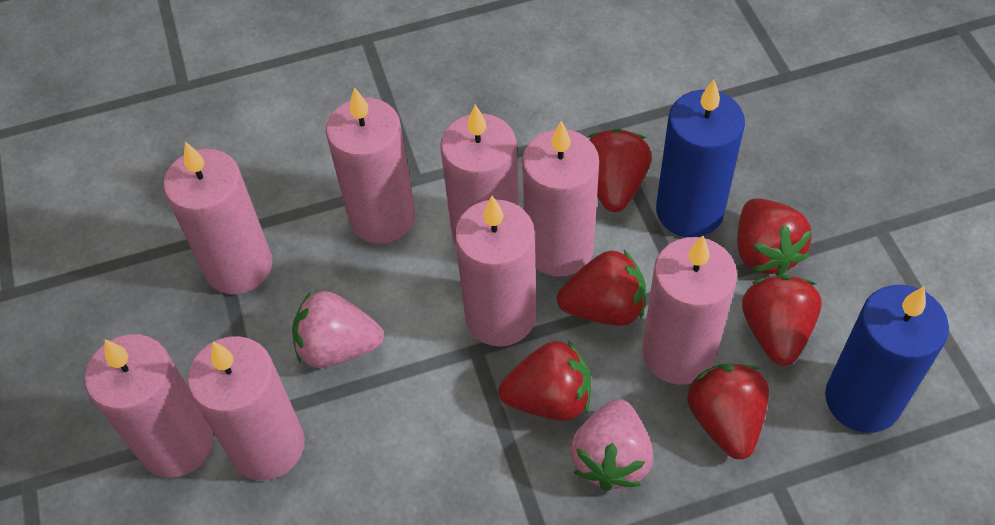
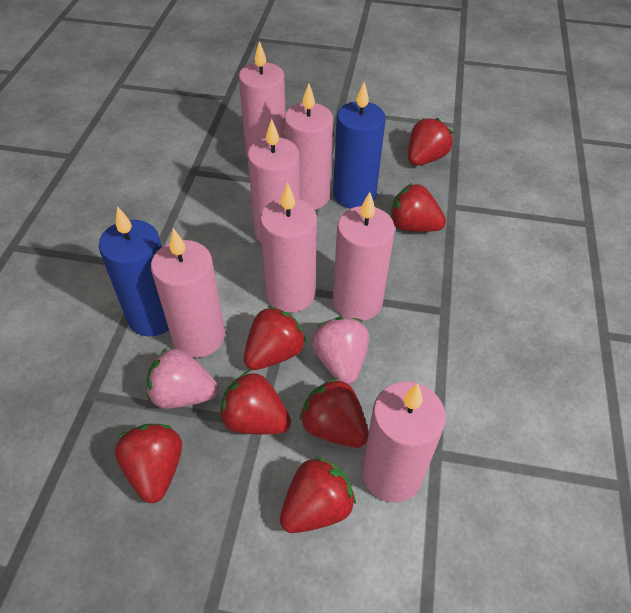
pink candle: [85,334,213,478] [164,142,272,294] [187,336,305,480] [326,87,416,244] [440,105,519,245] [455,196,536,347] [522,121,599,277] [642,236,737,385] = 8 -> [151,228,225,358] [239,41,286,158] [247,119,300,243] [260,182,317,313] [284,83,333,210] [333,192,395,321] [362,381,446,503] = 7
red strawberry: [499,340,591,421] [557,250,646,326] [587,129,652,212] [687,364,769,459] [737,198,812,276] [742,275,822,366] = 6 -> [115,424,182,503] [219,371,291,435] [244,306,306,370] [280,456,356,533] [299,378,369,448] [390,183,446,232] [408,118,453,166] = 7

